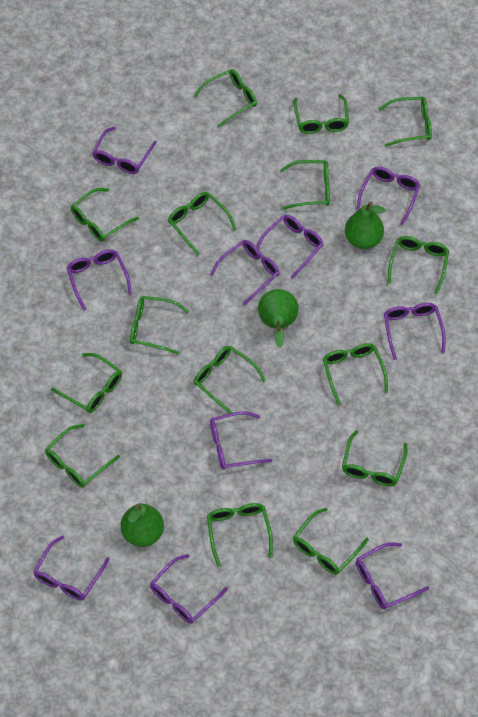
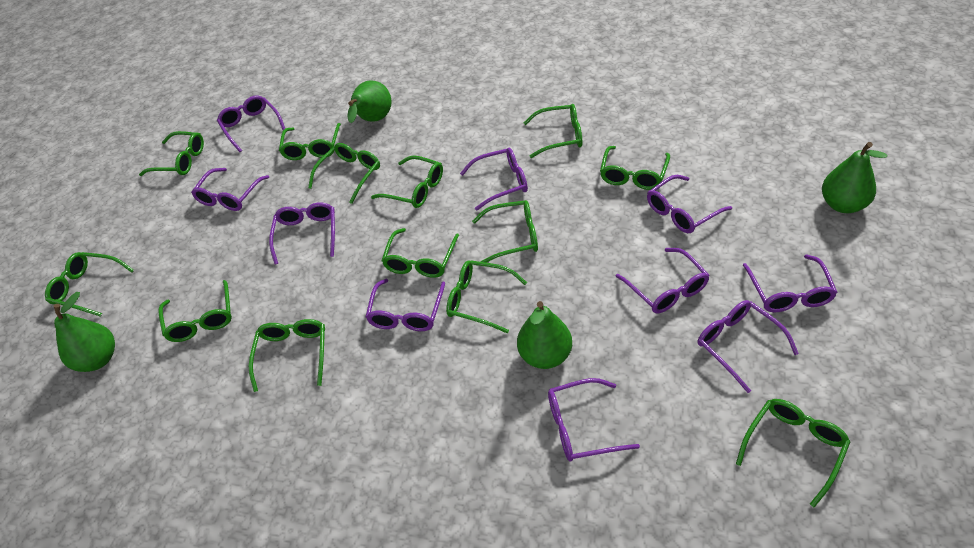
green glasses: [45,424,120,488] [51,353,122,413] [71,188,139,242] [130,296,189,355] [168,192,237,256] [194,69,257,128] [194,346,266,414] [207,503,273,567] [280,160,330,210] [293,94,349,134] [293,508,369,575] [323,343,388,405] [342,430,408,486] [379,97,432,147] [388,236,449,294] = 15 -> [45,252,134,317] [139,131,204,176] [159,280,232,342] [249,319,325,392] [279,123,341,160] [308,143,380,204] [371,156,443,208] [381,228,459,278] [446,260,527,334] [472,200,538,263] [524,104,582,158] [600,146,670,190] [736,399,850,507] = 13
green pear: [121,503,164,547] [258,289,298,348] [345,201,386,249] = 3 -> [54,292,115,372] [347,81,392,123] [517,301,572,369] [822,142,888,213] = 4

